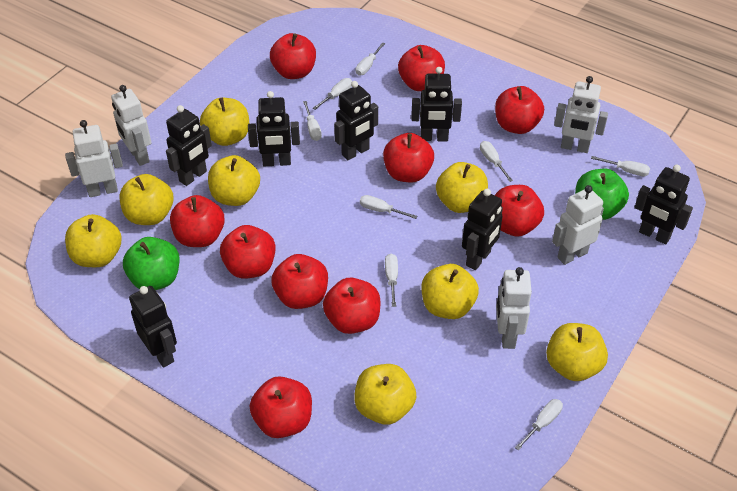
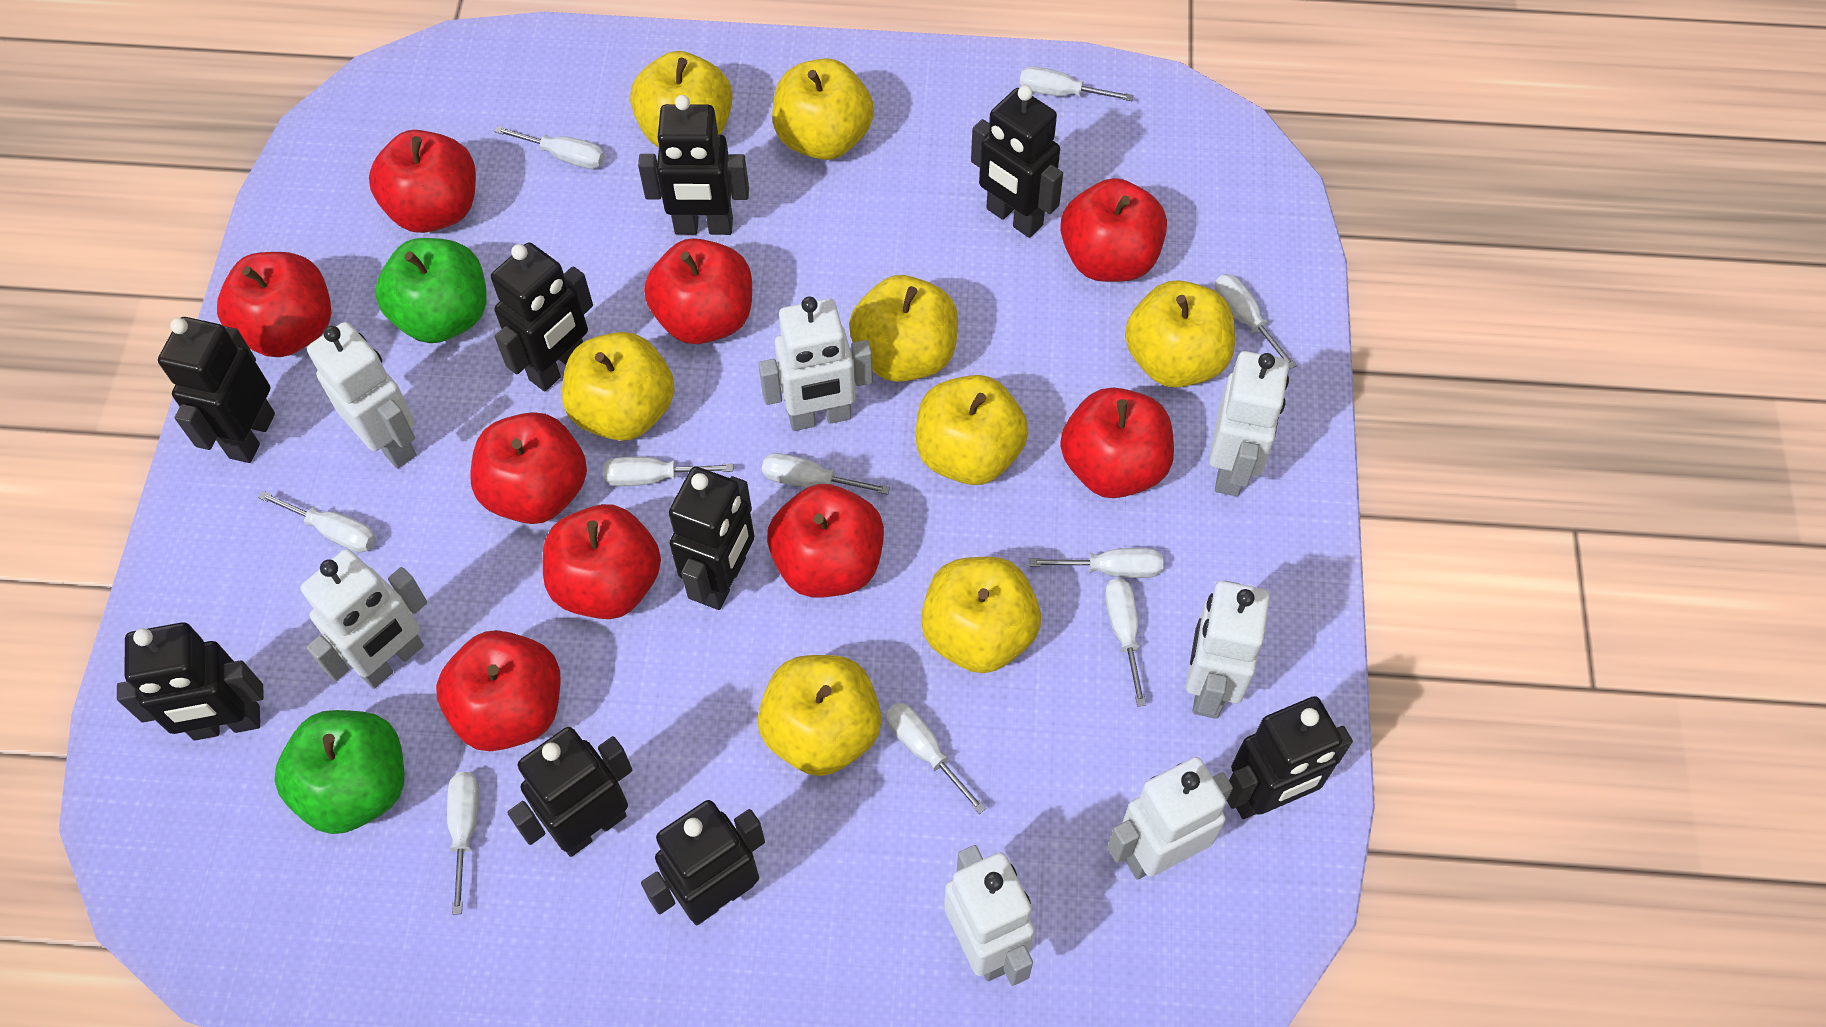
black robot: [129,286,177,367] [166,105,212,186] [248,91,300,166] [334,81,378,160] [411,67,462,142] [462,189,503,270] [635,165,693,245] = 7 -> [117,622,264,740] [158,317,275,463] [491,242,593,391] [507,727,632,857] [638,95,749,235] [641,800,765,925] [669,467,754,610] [971,85,1063,238] [1227,696,1353,819] = 9
red apple: [170,195,225,247] [220,225,276,279] [250,376,312,438] [270,33,316,79] [271,254,328,309] [323,277,381,334] [383,133,434,182] [398,45,445,91] [495,86,544,134] [495,185,544,237] = 10 -> [217,252,331,357] [369,130,476,233] [436,630,561,751] [470,412,587,524] [543,504,661,619] [644,238,752,344] [767,484,884,598] [1060,178,1167,282] [1060,387,1174,498] = 9
white robot: [65,120,123,197] [111,85,151,166] [496,267,532,349] [552,185,604,265] [554,76,608,153] = 5 -> [300,549,427,689] [307,322,417,469] [758,296,873,431] [944,845,1035,986] [1107,757,1233,880] [1186,581,1270,719] [1209,351,1289,496] = 7
white screwdriver: [303,101,322,141] [313,78,352,110] [356,42,385,76] [360,195,417,219] [385,254,398,307] [480,141,513,182] [515,399,563,451] [591,156,650,176] = 8 -> [258,491,376,552] [447,772,479,915] [494,126,605,169] [603,457,733,486] [762,453,890,495] [886,702,986,814] [1020,66,1133,101] [1029,548,1163,578] [1105,578,1146,707] [1215,274,1297,369] = 10

